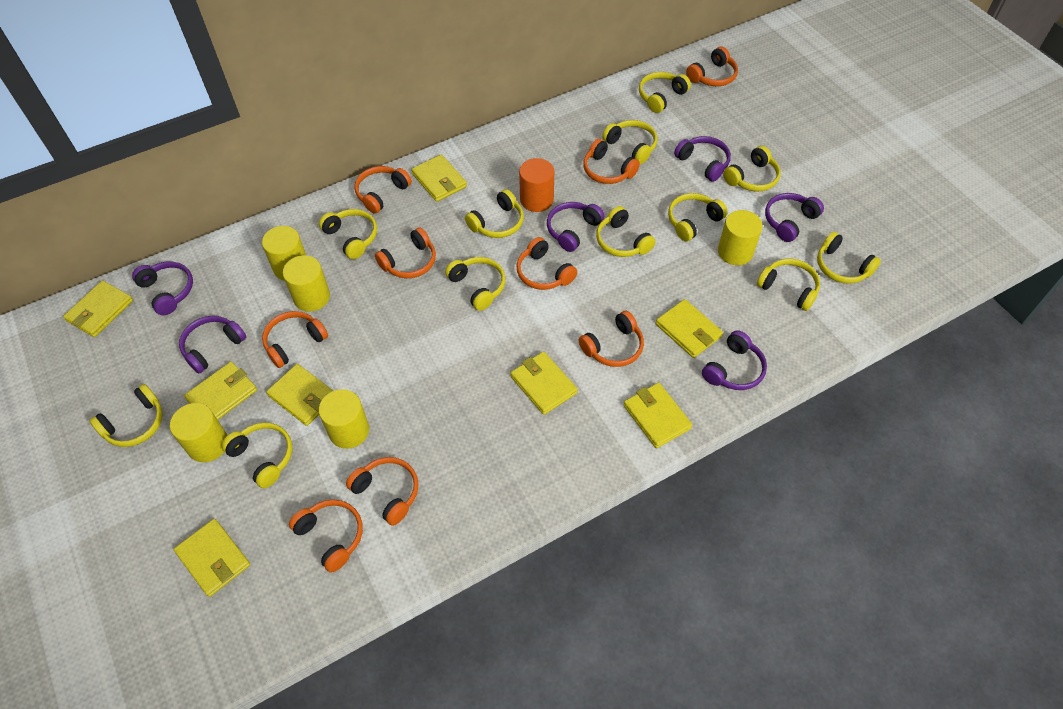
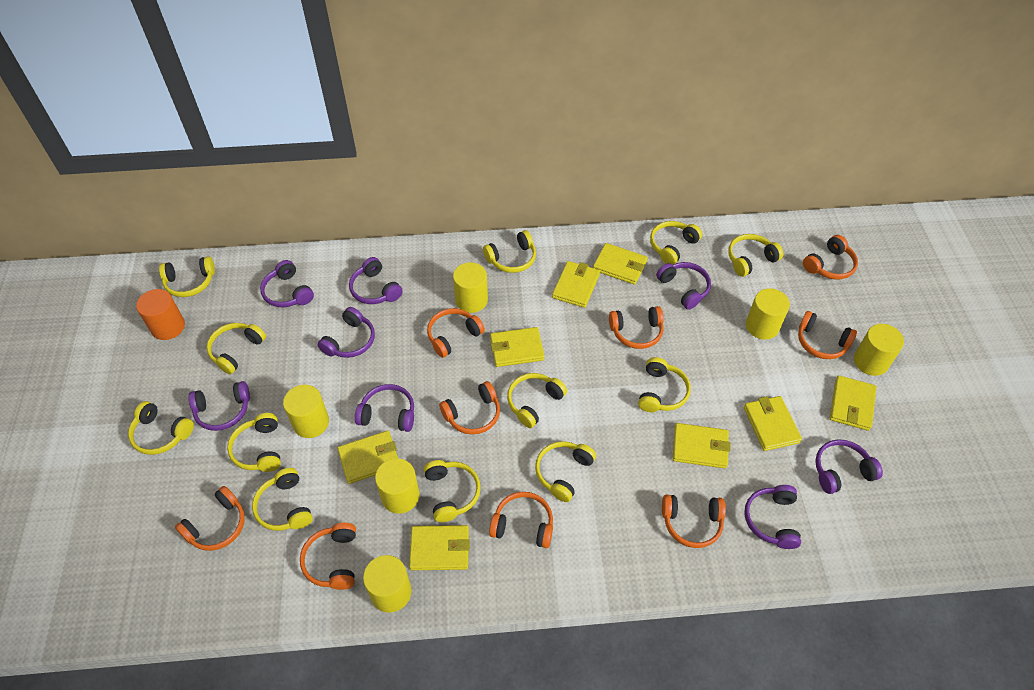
purple headphones: [132,261,193,315] [179,316,246,373] [547,202,604,252] [674,136,731,182] [702,330,767,390] [765,193,824,242] = 6 -> [188,381,250,431] [260,260,314,307] [317,307,375,358] [349,257,403,304] [355,384,414,432] [656,262,711,310] [744,485,801,549] [815,439,883,494] = 8
yellow cylinder: [170,403,228,462] [262,226,306,281] [283,255,330,312] [319,389,369,449] [718,210,763,265] = 5 -> [283,385,329,438] [363,555,411,613] [375,458,420,514] [453,262,488,313] [746,288,790,340] [854,324,904,376] = 6

